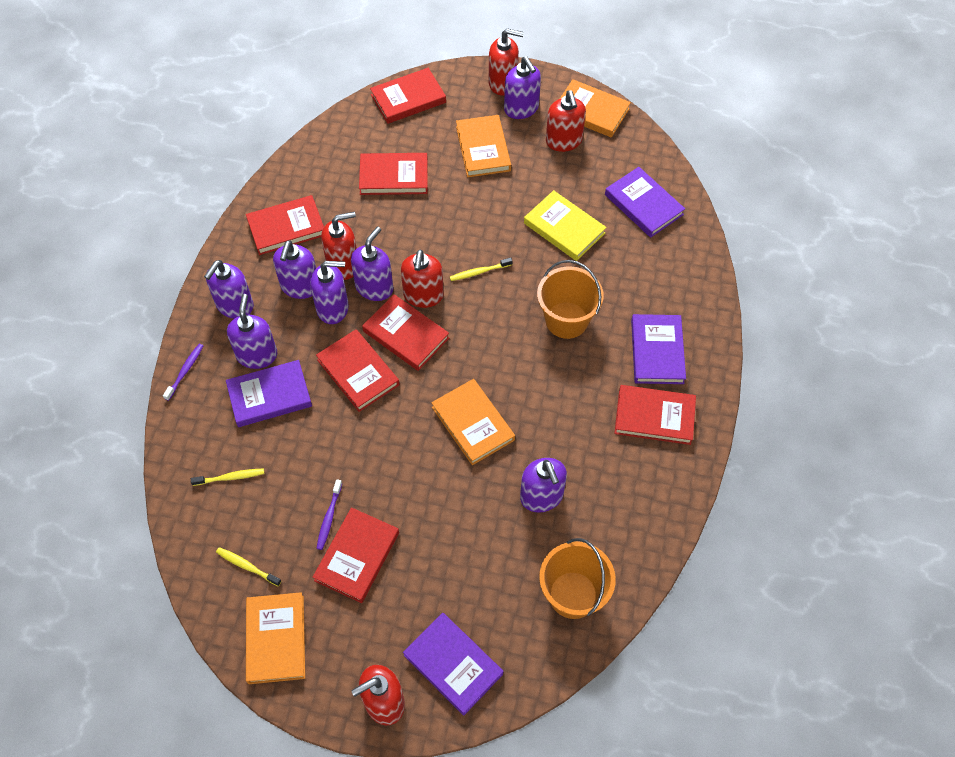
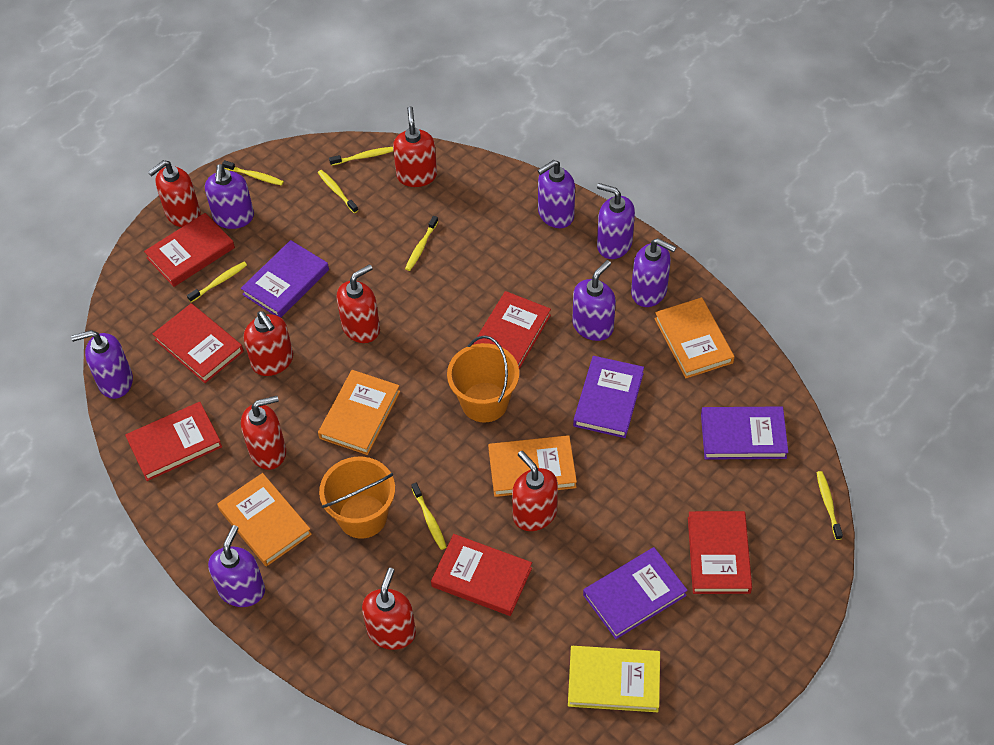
purple toothbrush: [163,344,203,401] [316,479,342,550] = 2 -> none = 0
red book: [246,195,324,255] [312,507,399,603] [316,329,400,412] [359,153,428,195] [362,294,449,371] [370,68,446,124] [614,385,696,445] = 7 -> [125,402,222,481] [144,213,235,287] [153,303,244,383] [431,534,532,616] [472,291,551,369] [688,511,752,594] = 6
red soap dispenser: [321,212,357,280] [351,665,405,725] [401,250,444,308] [489,28,524,95] [546,90,586,152] = 5 -> [148,160,201,227] [241,396,286,470] [244,311,293,376] [337,264,380,343] [362,568,416,650] [393,106,437,187] [512,451,558,531] = 7
yellow toothbrush: [191,468,264,486] [216,547,282,586] [450,258,513,281] = 3 -> [187,262,247,302] [222,160,284,186] [318,170,358,213] [329,147,393,166] [405,216,438,271] [411,483,447,550] [817,471,843,540] = 7

